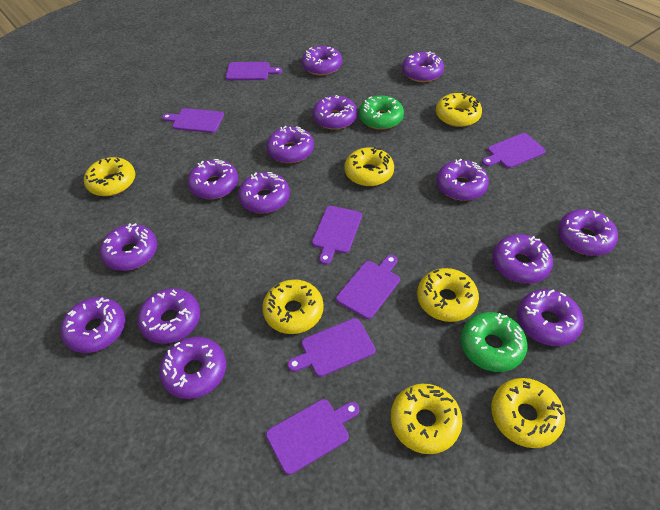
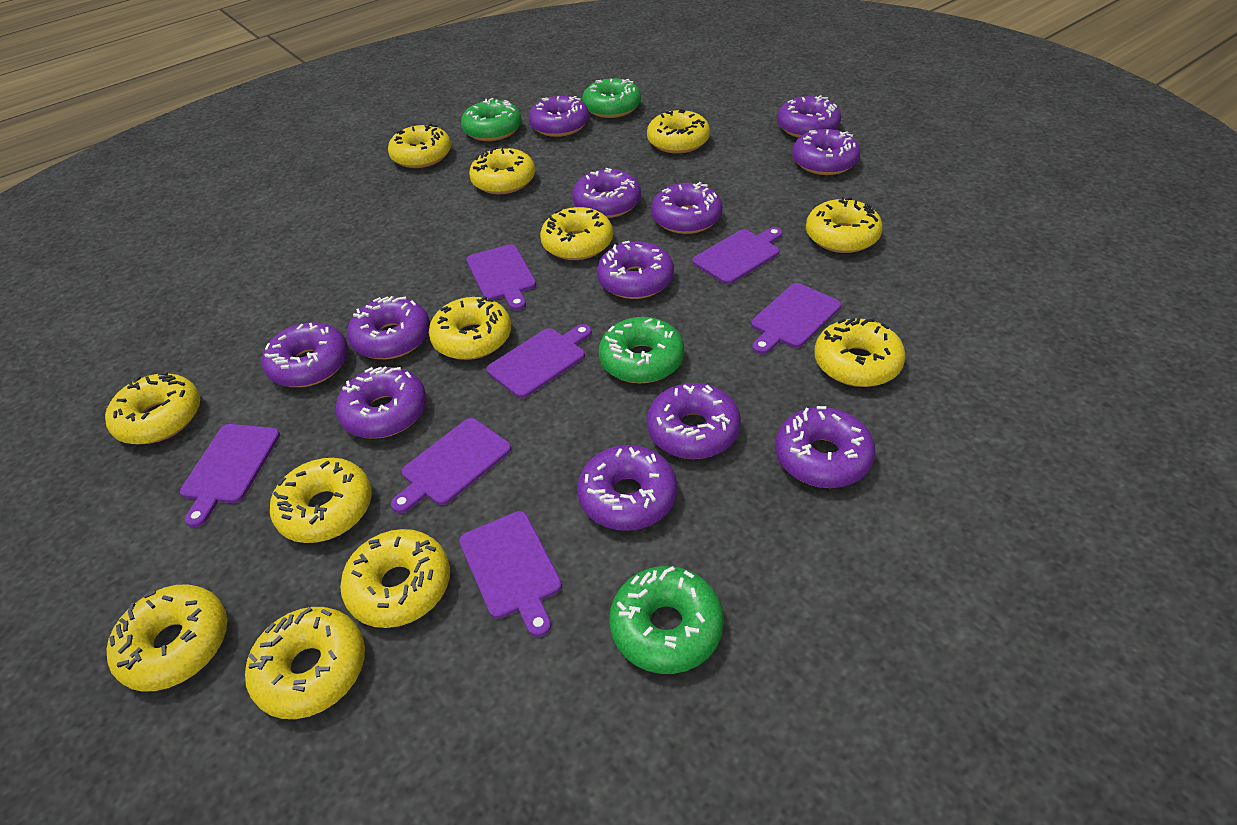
green donut: [359,95,404,130] [461,312,528,372] = 2 -> [461,98,522,141] [582,78,641,118] [599,317,684,383] [609,566,724,674] = 4
purple donut: [61,297,125,353] [100,223,157,271] [137,288,200,344] [159,337,226,399] [188,159,238,199] [238,172,290,214] [266,126,314,163] [302,46,342,76] [312,95,357,130] [402,52,444,82] [436,159,489,201] [493,234,553,284] [517,289,584,346] [558,209,618,256] = 14 -> [262,322,348,387] [336,367,427,439] [347,296,430,359] [529,96,589,137] [572,168,641,218] [577,445,677,531] [597,241,674,299] [647,383,741,459] [651,182,723,234] [775,406,875,488] [777,95,841,138] [792,129,861,175] = 12
yellow donut: [84,157,135,196] [262,279,324,334] [345,147,394,186] [391,384,462,454] [417,268,479,322] [436,92,482,127] [491,378,565,448] = 7 -> [105,372,200,445] [107,584,227,692] [245,607,365,719] [270,458,372,543] [340,529,450,628] [388,124,451,168] [429,296,511,360] [469,147,535,194] [540,207,613,260] [647,109,710,154] [806,197,883,253] [814,318,906,387] = 12

